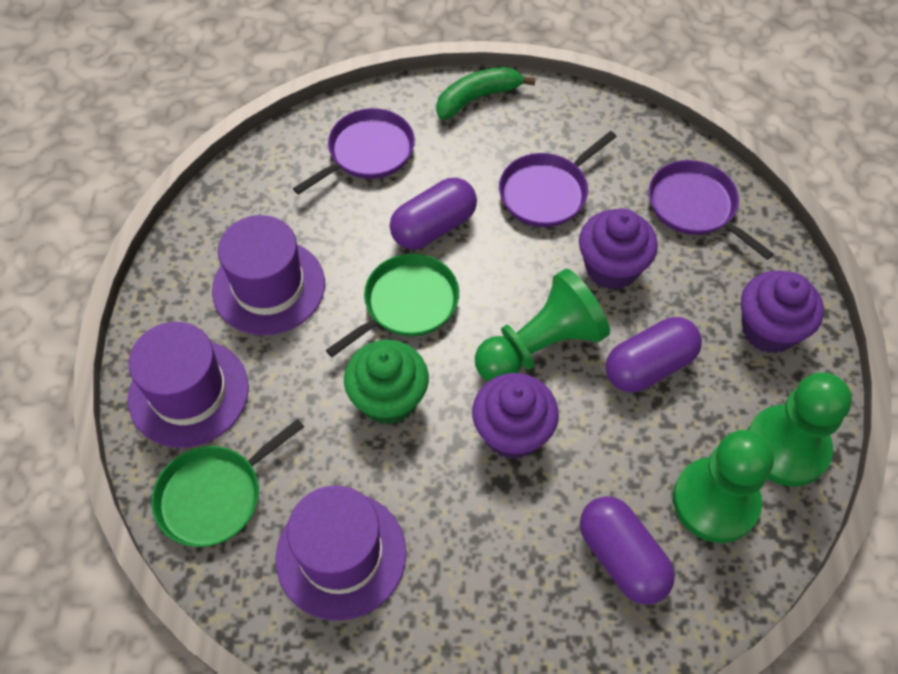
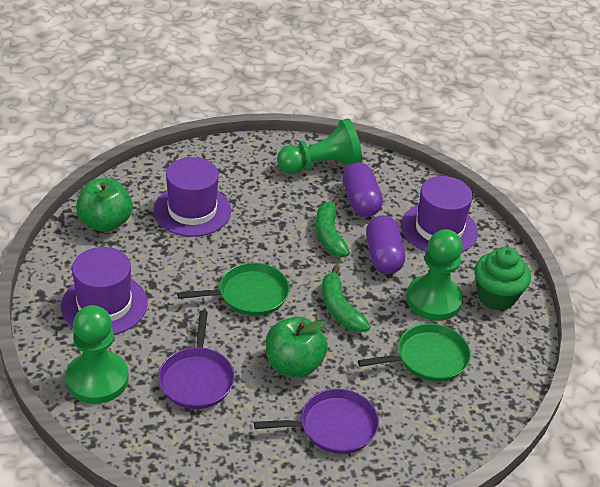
green apple: none = 0 -> [76,178,133,232] [266,316,328,377] = 2
green banana: [436,67,536,120] = 1 -> [316,197,350,257] [322,265,371,332] = 2
purple capsule: [390,178,477,249] [580,496,675,605] [605,317,702,392] = 3 -> [342,162,383,217] [366,215,405,274] = 2
purple cupcake: [472,373,559,459] [579,208,658,290] [741,270,824,353] = 3 -> none = 0
purple pan: [293,108,415,195] [499,131,617,227] [649,160,774,260] = 3 -> [158,310,235,409] [254,389,379,454] = 2

